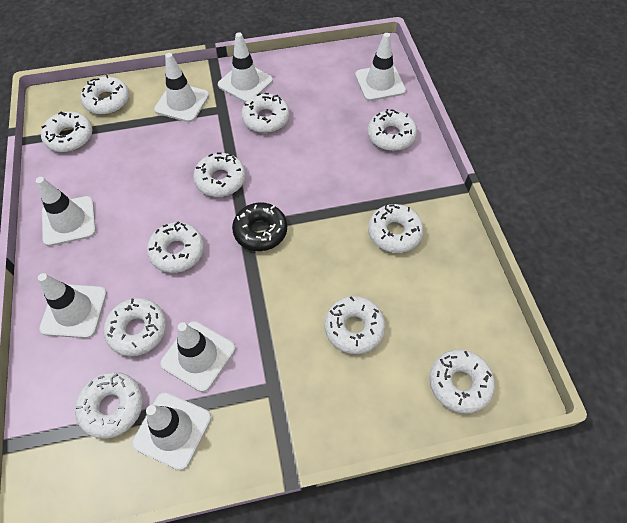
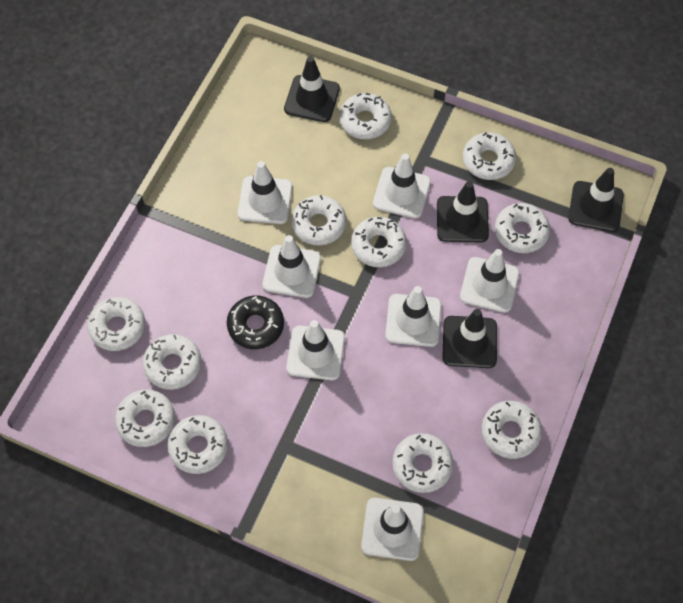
black traffic cone: none = 0 -> [284,56,340,122] [437,181,489,243] [442,309,497,368] [568,168,624,232] = 4

